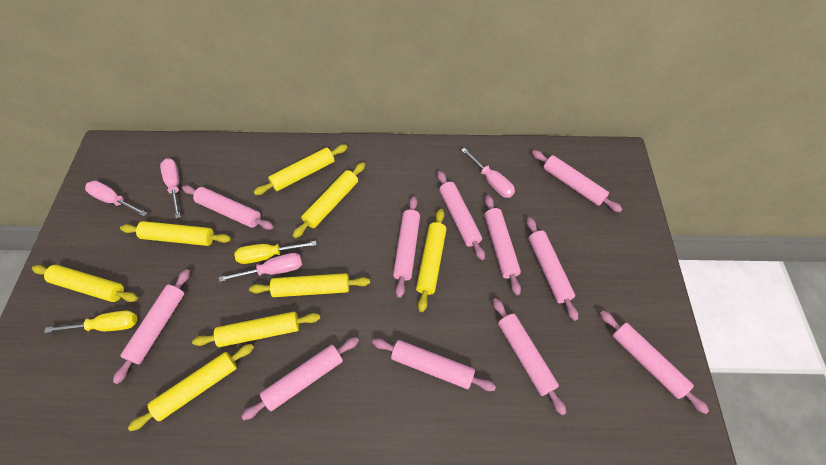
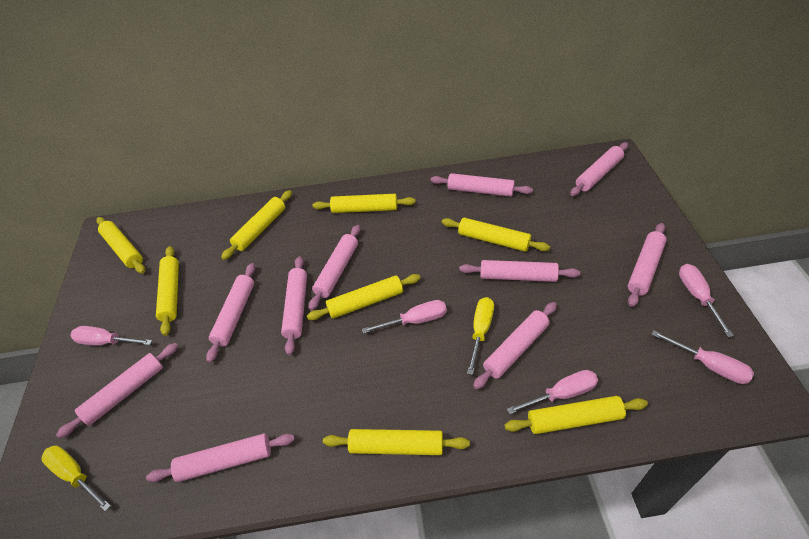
pink rolling pin: [113,269,190,384] [182,185,274,230] [241,337,359,420] [372,338,496,391] [393,196,420,298] [437,171,485,260] [484,195,521,295] [493,298,566,415] [526,217,578,321] [532,150,622,212] [600,310,709,414] = 11 -> [56,343,178,439] [146,433,295,482] [206,263,256,363] [281,256,307,355] [309,225,360,311] [431,173,533,197] [459,260,580,282] [473,302,557,390] [570,142,628,196] [628,223,667,307] = 10
pink screwdriver: [85,181,147,216] [160,158,181,218] [219,253,302,282] [461,148,515,198] = 4 -> [70,326,152,346] [362,300,447,334] [507,370,598,415] [651,330,754,384] [679,264,734,337] = 5

